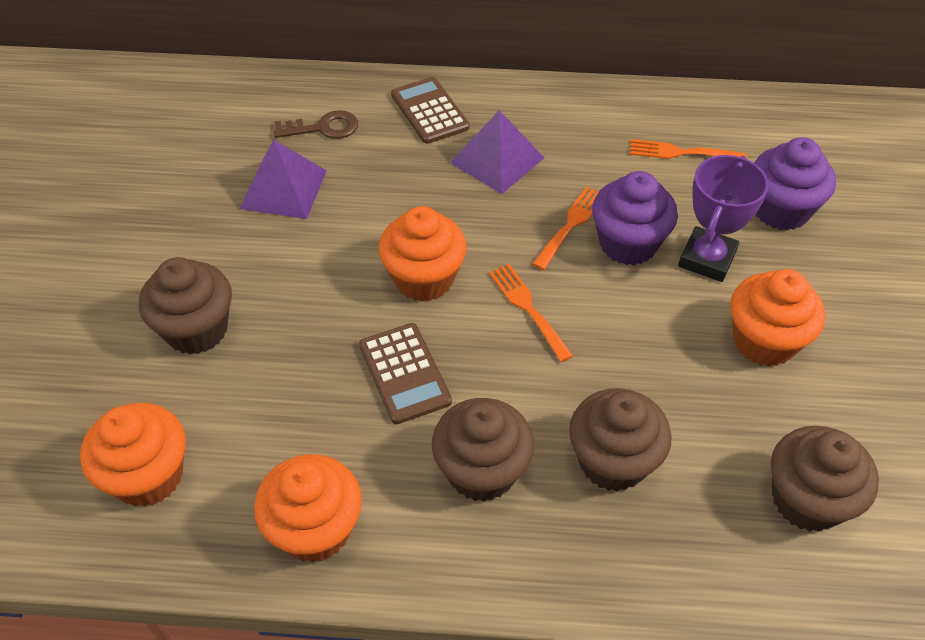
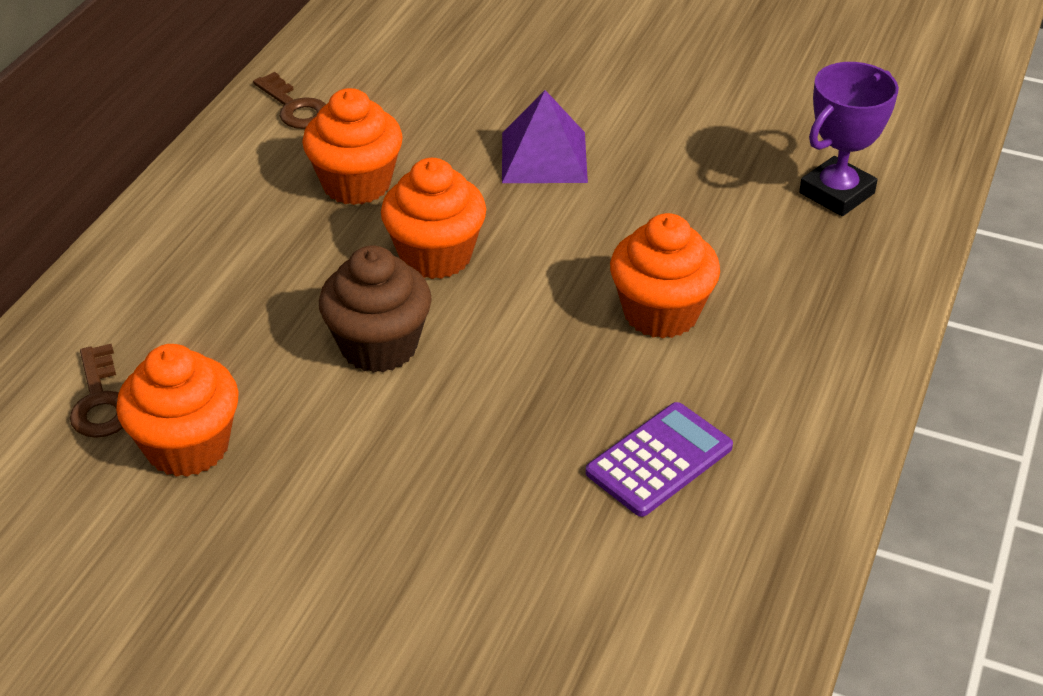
brown calculator: [359,323,452,424] [391,77,470,144] = 2 -> none = 0
brown cupcake: [139,257,232,354] [432,398,534,502] [569,388,672,492] [771,426,879,532] = 4 -> [319,245,432,373] = 1
brown key: [274,110,358,139] = 1 -> [70,343,123,438] [253,72,326,129] = 2
orange fork: [489,264,573,362] [532,187,599,270] [630,139,747,159] = 3 -> none = 0
purple calculator: none = 0 -> [586,402,733,517] = 1
purple cupcake: [592,171,678,265] [754,137,836,231] = 2 -> none = 0
purple pyramid: [240,139,327,219] [450,110,544,194] = 2 -> [502,90,588,183] = 1

